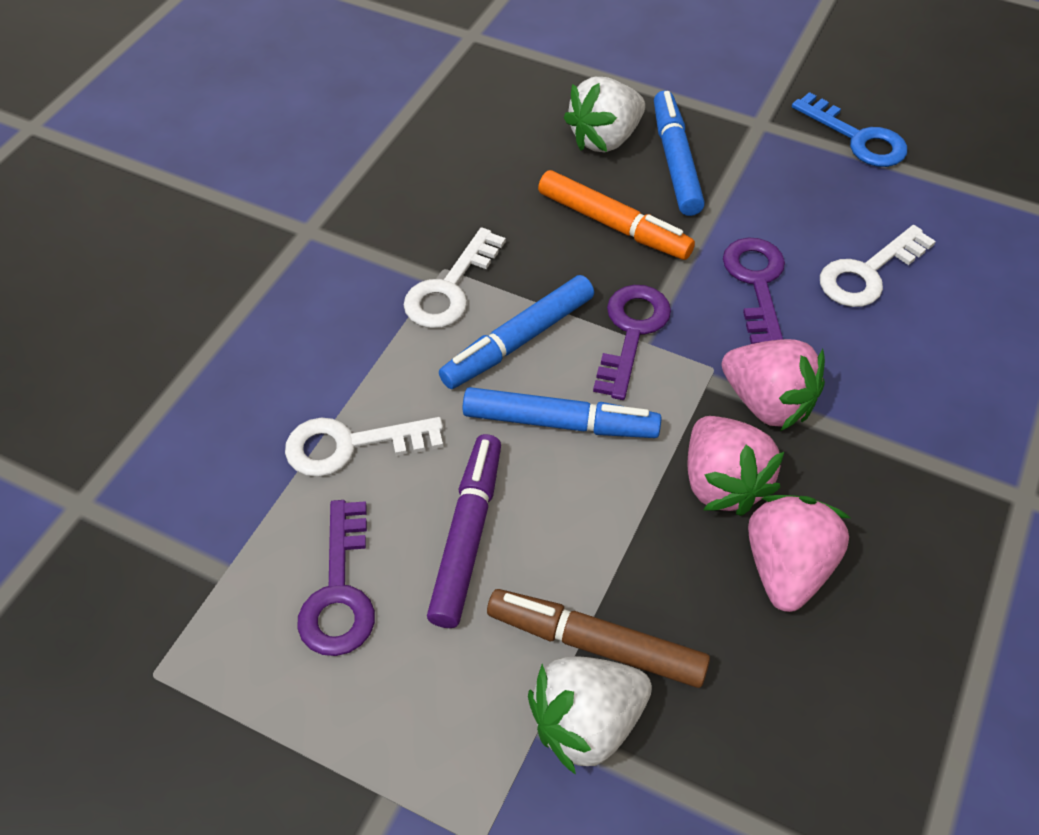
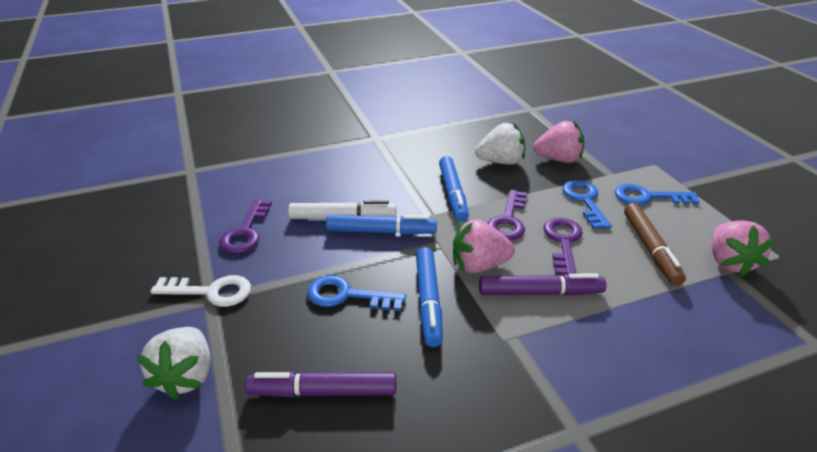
blue key: [792,92,907,167] = 1 -> [307,275,406,311] [562,180,612,229] [615,184,700,205] = 3
orange marker: [538,170,695,260] = 1 -> none = 0
purple marker: [427,434,501,628] = 1 -> [245,371,396,397] [479,274,606,296] = 2
white key: [285,417,443,477] [404,227,506,328] [820,225,936,307] = 3 -> [150,275,251,307] = 1
white marker: none = 0 -> [288,200,396,219] = 1

